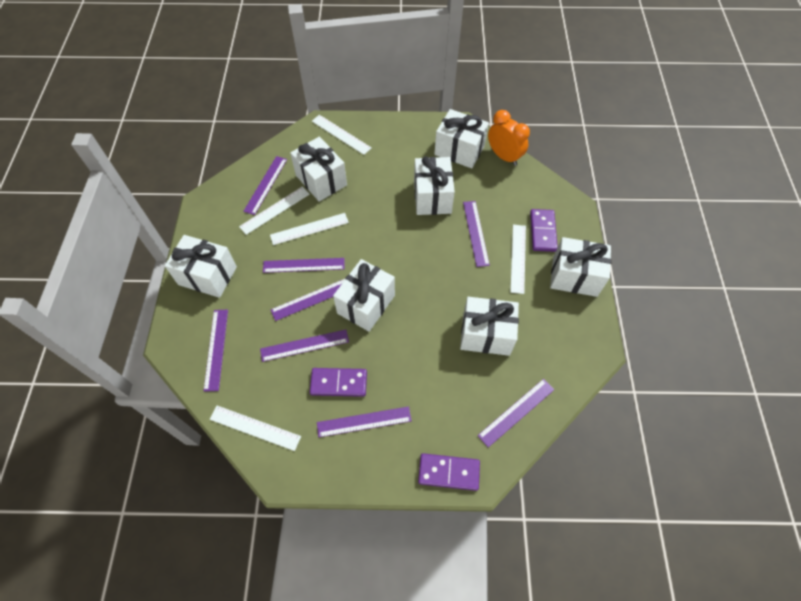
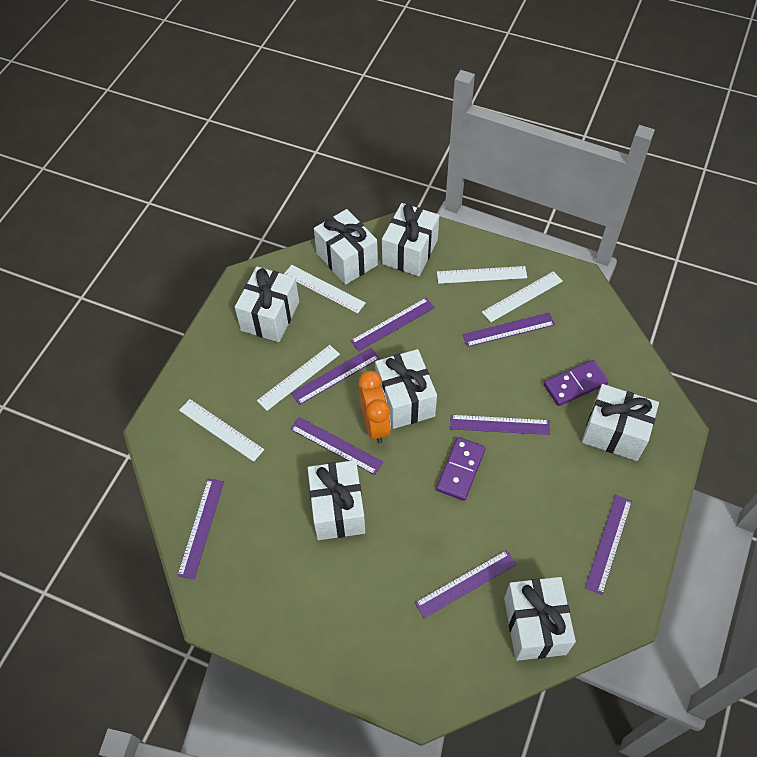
purple domino: [310,368,367,397] [418,453,480,491] [530,209,558,252] = 3 -> [436,437,485,501] [544,360,609,406] = 2

